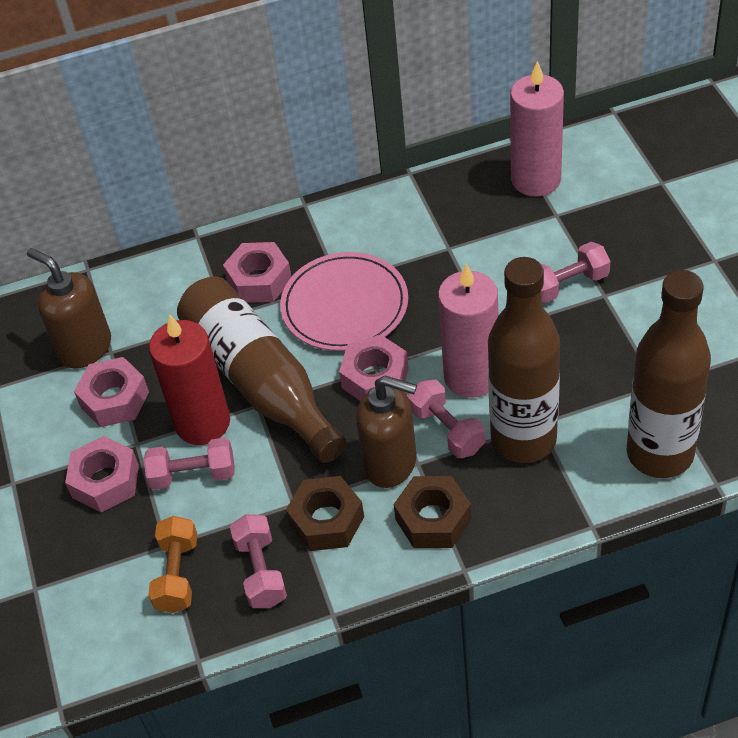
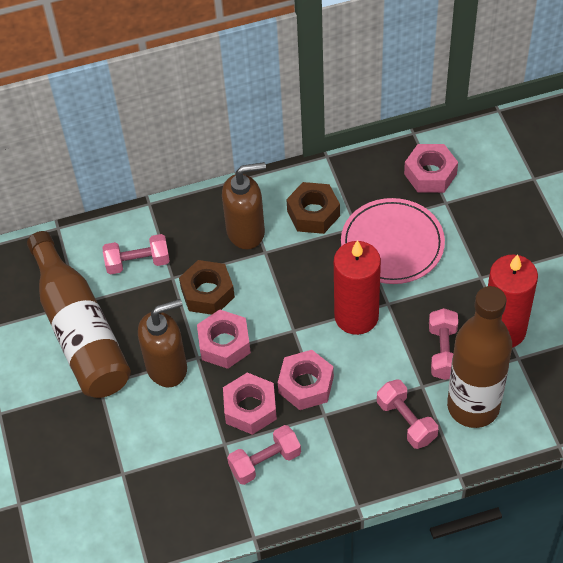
brown bottle: [177,276,347,463] [488,257,560,463] [627,270,711,478] = 3 -> [27,231,131,398] [447,286,512,428] = 2
orange dumbbell: [148,516,197,613] = 1 -> none = 0
pink candle: [438,263,498,398] [510,61,564,196] = 2 -> none = 0
red candle: [149,314,230,445] = 1 -> [334,240,381,335] [488,254,538,348] = 2

